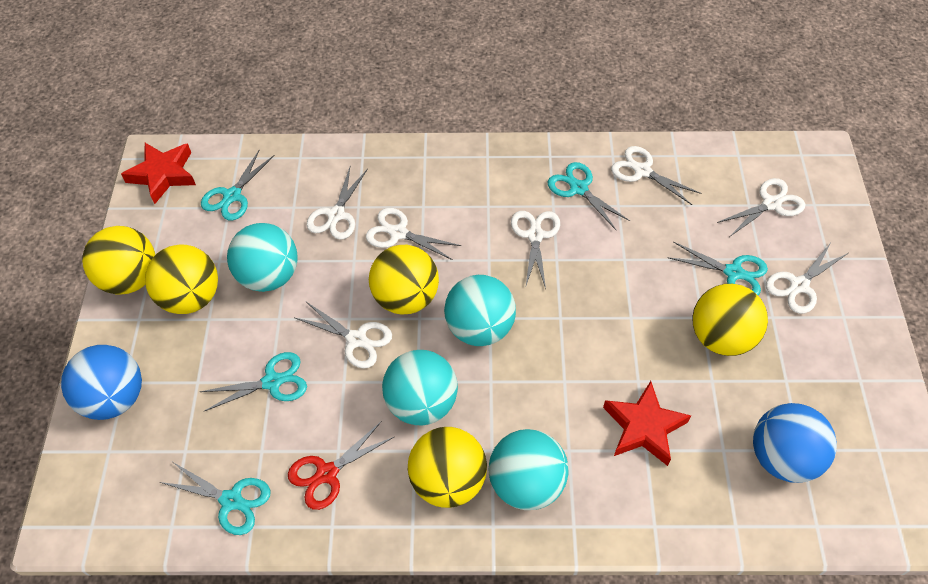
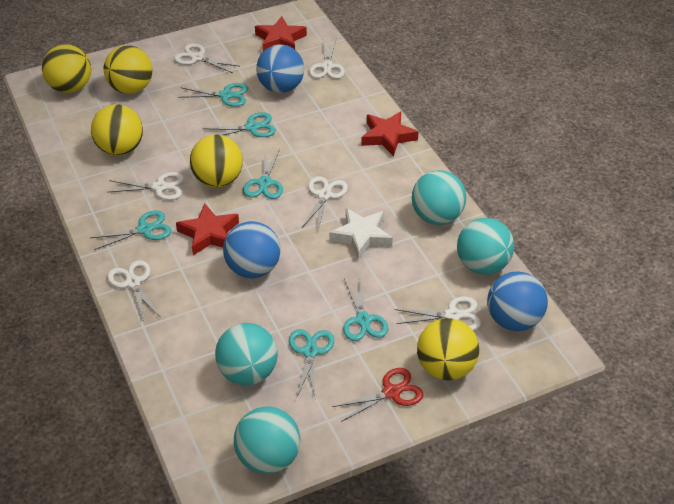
blue ball: [61,345,142,420] [753,403,837,483] = 2 -> [223,221,281,278] [256,44,304,93] [487,271,548,331] = 3
red star: [121,143,196,204] [603,381,691,466] = 2 -> [176,203,239,255] [255,16,307,51] [361,111,419,157] = 3
turquoise scissors: [160,462,271,535] [200,352,307,412] [201,150,275,220] [548,162,630,230] [667,242,768,295] = 5 -> [91,210,172,250] [178,83,248,107] [202,112,276,137] [243,149,283,199] [289,329,334,400] [343,279,388,341] = 6
white scissors: [295,302,392,368] [306,167,368,240] [366,208,461,260] [511,211,560,289] [611,146,702,205] [717,178,805,236] [766,244,848,314] = 7 -> [107,260,160,322] [108,172,184,200] [174,43,240,73] [303,176,348,229] [309,40,345,79] [395,296,481,330] = 6
white star: none = 0 -> [329,208,393,260] = 1

